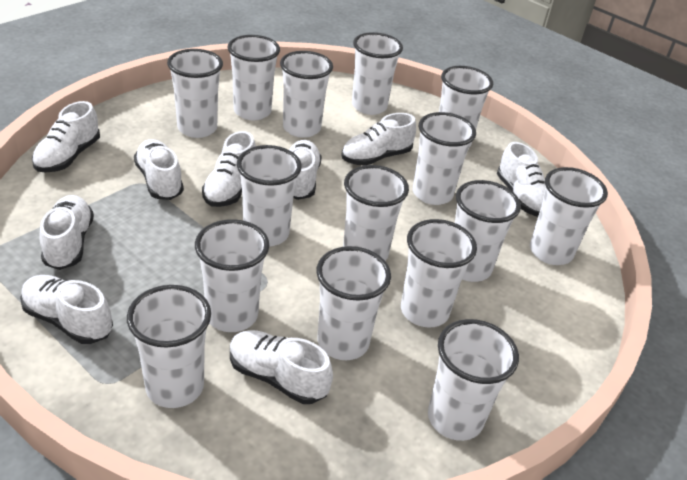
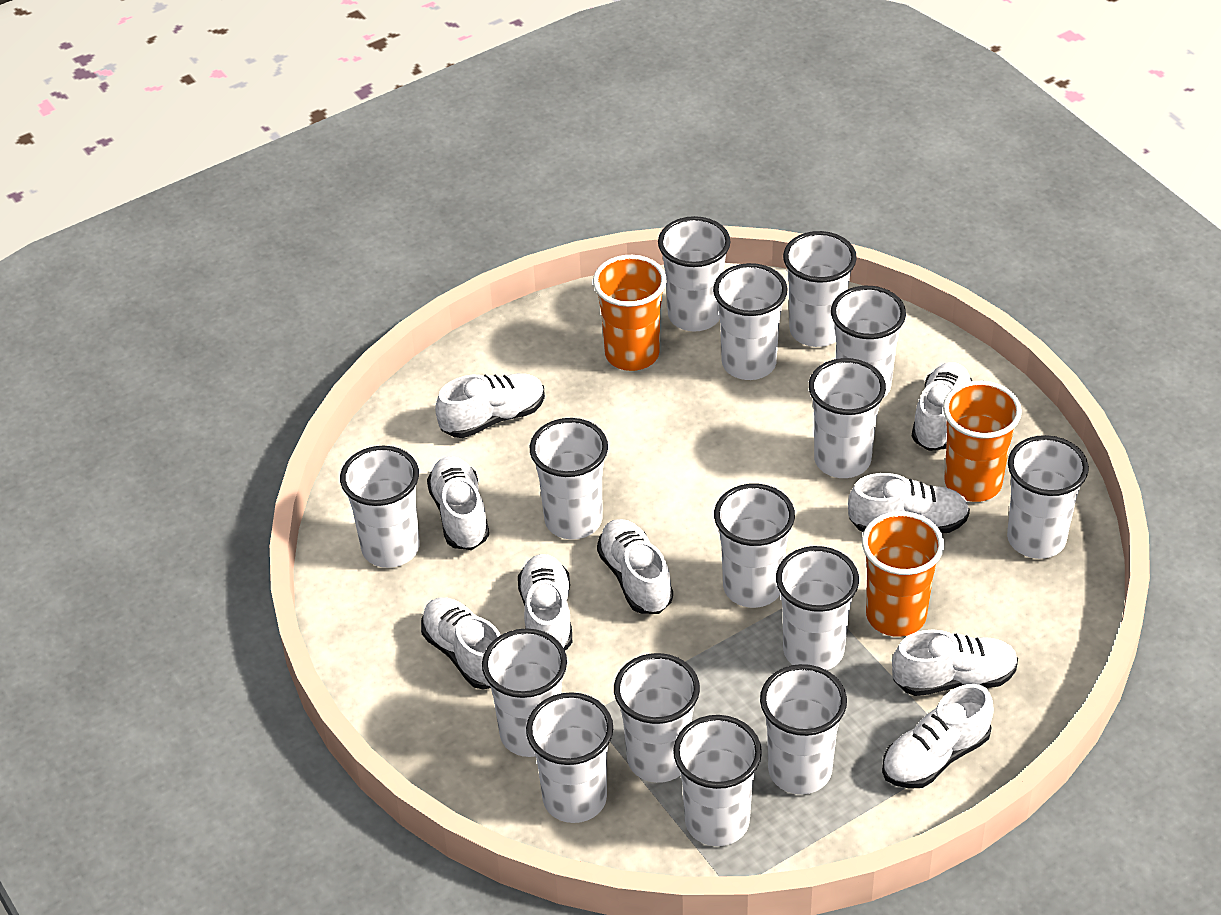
orange cup: none = 0 -> [593,255,667,371] [862,511,944,637] [943,381,1022,502] = 3

